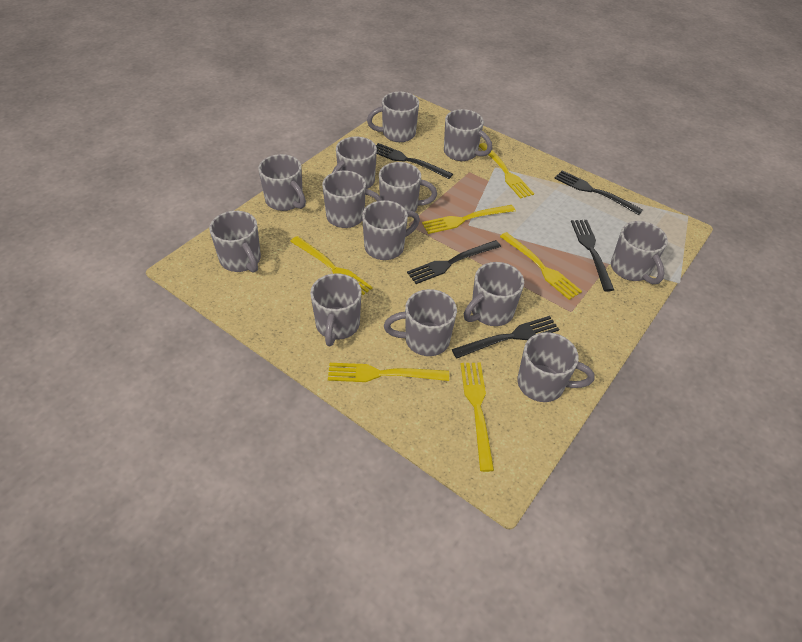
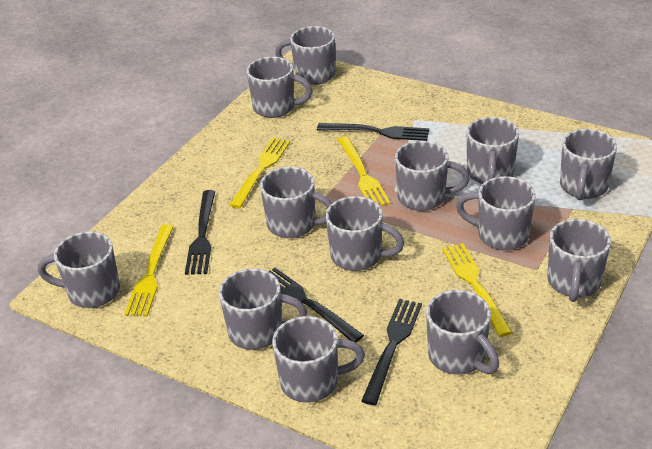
black fork: [376,143,453,179] [407,240,501,284] [452,316,560,358] [554,170,643,215] [571,220,614,292] = 5 -> [185,190,215,275] [268,267,364,342] [317,123,429,141] [361,299,422,405] = 4
yellow fork: [290,236,372,295] [328,363,449,382] [422,205,515,234] [460,362,494,472] [479,143,534,199] [500,232,582,300] = 6 -> [124,224,174,316] [230,138,290,208] [338,136,390,206] [442,243,512,337] = 4

